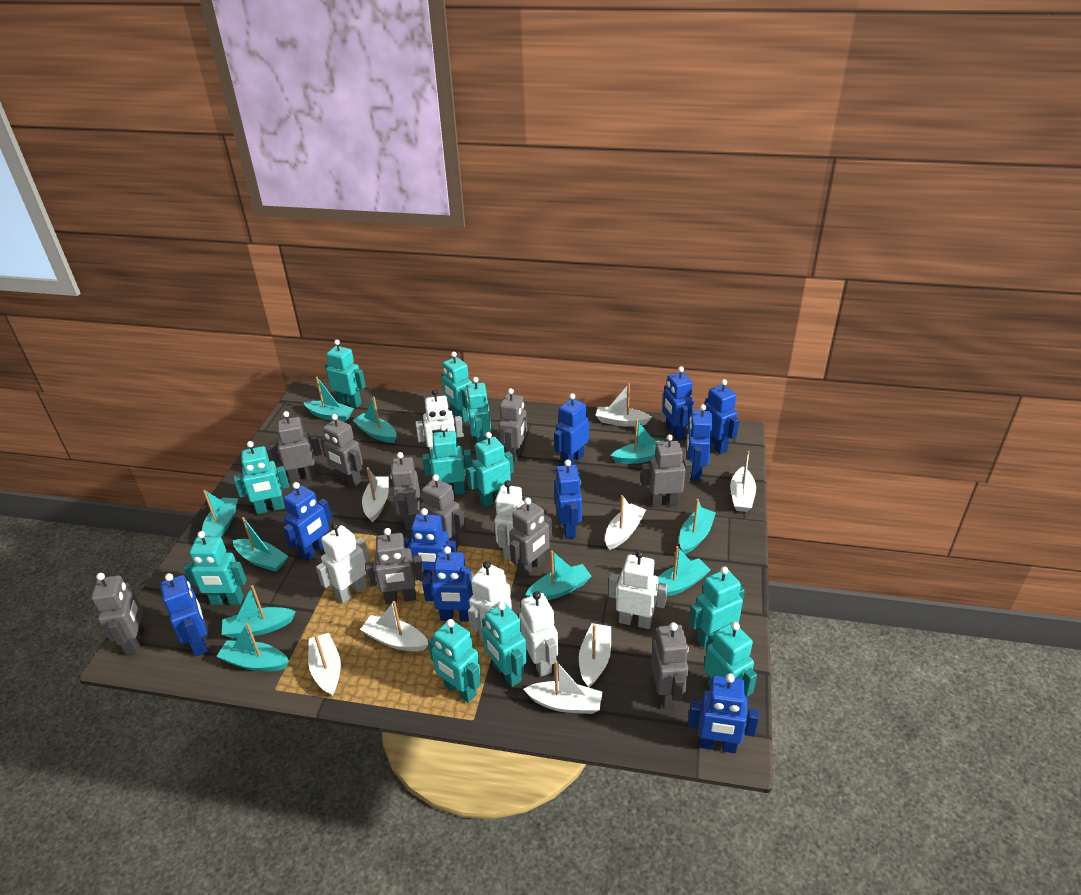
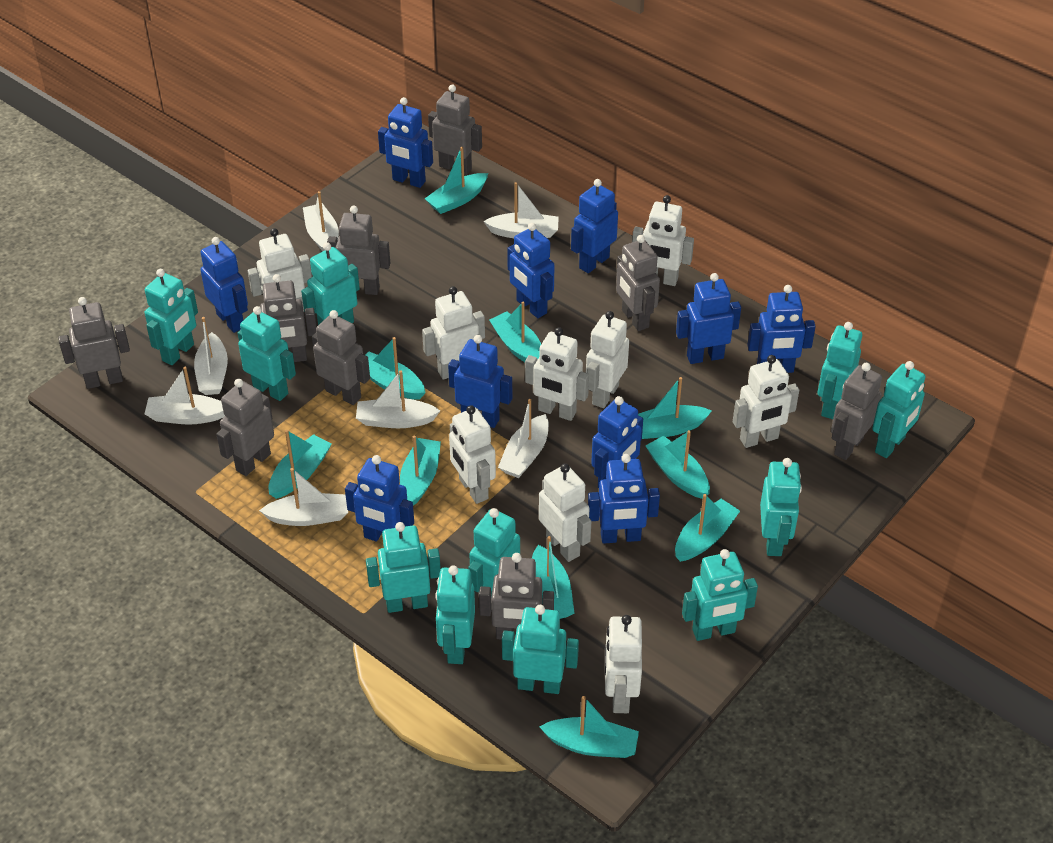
grey robot: [91,573,144,656] [269,411,322,483] [320,414,363,488] [365,528,424,604] [390,452,420,530] [419,474,466,547] [499,388,527,463] [509,498,552,578] [641,434,692,507] [651,622,689,709] = 10 -> [58,297,130,389] [216,379,274,476] [260,274,317,362] [312,310,370,405] [327,205,390,295] [428,84,482,175] [479,553,554,640] [616,235,660,331] [831,363,882,460] = 9
white boat: [308,633,341,696] [360,601,428,651] [362,467,389,522] [524,660,603,714] [579,623,611,687] [595,383,652,427] [605,495,646,550] [730,451,756,512] = 8 -> [145,367,225,425] [194,317,228,395] [259,468,348,526] [303,191,339,251] [356,370,440,428] [483,182,559,238] [498,399,549,478] = 7
white robot: [316,523,369,603] [415,389,464,457] [468,561,512,642] [494,480,524,560] [519,591,558,677] [608,551,668,629] = 6 -> [248,228,312,312] [422,286,485,380] [449,405,496,504] [525,327,589,421] [539,463,591,562] [586,311,629,408] [604,615,642,713] [632,195,694,286] [733,355,799,448] = 9

